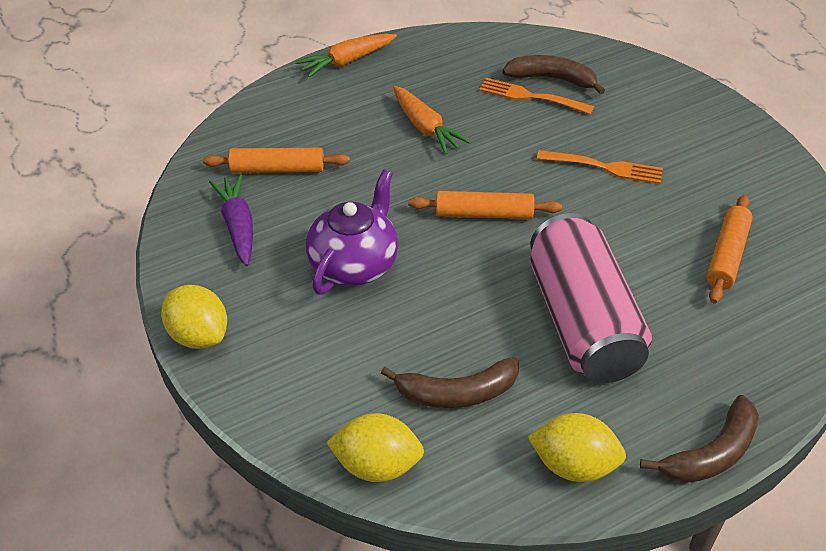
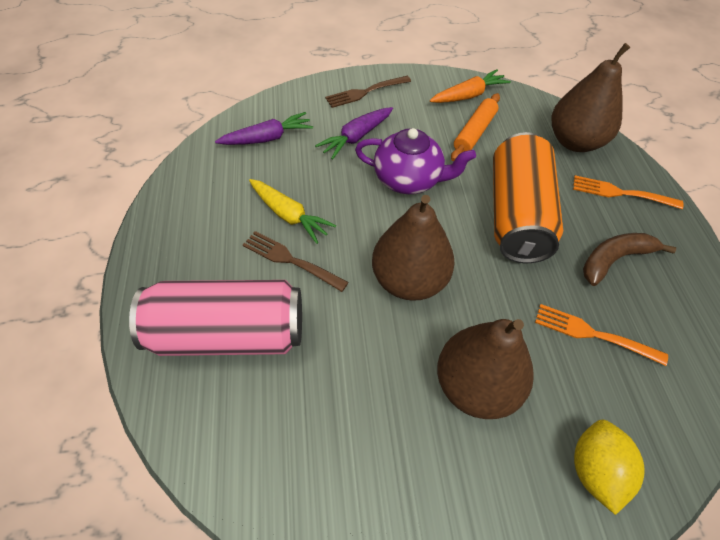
brown banana: [381,357,519,408] [502,55,605,94] [640,395,759,483] = 3 -> [583,233,676,286] = 1
brown fork: none = 0 -> [243,231,349,292] [325,76,411,108] = 2
brown pear: none = 0 -> [372,195,455,301] [437,319,534,419] [552,43,630,152] = 3
orange can: none = 0 -> [493,132,563,263] = 1
orange carrot: [295,34,397,77] [393,86,471,154] = 2 -> [430,70,511,103] = 1
orange rolling pin: [203,148,350,173] [408,191,562,219] [707,195,753,304] = 3 -> [451,93,500,161] = 1
purple carrot: [209,174,253,266] = 1 -> [215,112,313,145] [315,107,393,159] = 2
yellow carrot: none = 0 -> [249,179,336,244] = 1
yellow lemon: [161,285,227,349] [326,413,424,482] [528,413,626,482] = 3 -> [574,420,645,515] = 1

